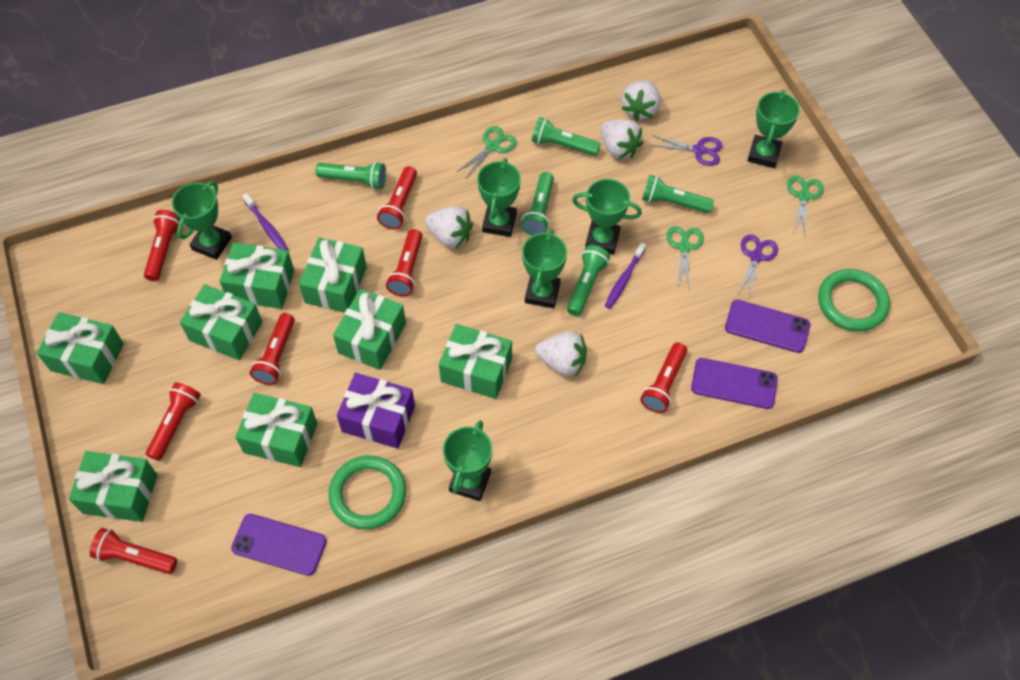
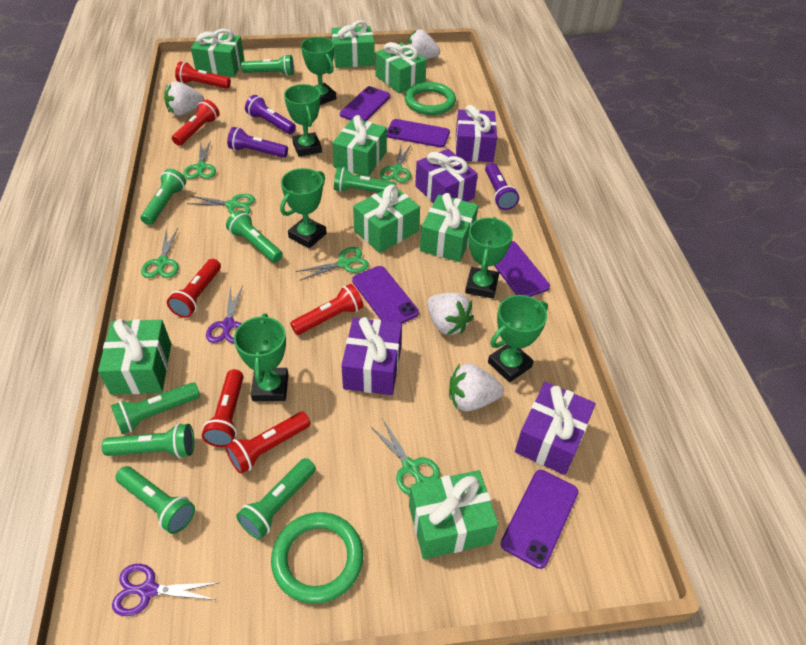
green flashlight: [316,162,386,190] [521,172,554,235] [532,117,601,156] [567,245,610,316] [642,175,714,213] = 5 -> [102,423,194,458] [111,382,200,434] [115,466,195,534] [141,169,186,225] [226,210,283,263] [236,458,316,539] [241,54,294,76] [334,167,397,193] = 8
green scissors: [457,126,517,178] [666,226,704,290] [787,176,824,235] = 3 -> [141,228,179,278] [183,141,216,179] [186,194,255,214] [296,247,369,281] [370,420,440,495] [380,145,411,183] = 6
purple flashlight: none = 0 -> [227,127,288,158] [245,95,296,134] [485,162,519,210] = 3
purple gift: [337,373,415,449] = 1 -> [341,317,402,395] [415,149,478,203] [455,105,497,162] [515,382,596,475] = 4
purple phone: [231,514,327,576] [691,358,778,409] [725,300,810,353] = 3 -> [340,86,390,121] [352,266,419,323] [387,119,450,147] [494,241,550,297] [501,470,578,569] = 5
purple toothbrush: [242,193,288,250] [605,242,646,309] = 2 -> none = 0
red flashlight: [90,528,177,574] [144,210,180,281] [146,382,201,461] [250,313,295,385] [377,166,417,229] [386,229,422,296] [640,342,687,413] = 7 -> [167,259,221,318] [172,99,220,146] [175,61,231,89] [202,369,244,447] [225,412,310,474] [290,284,363,335] = 6

